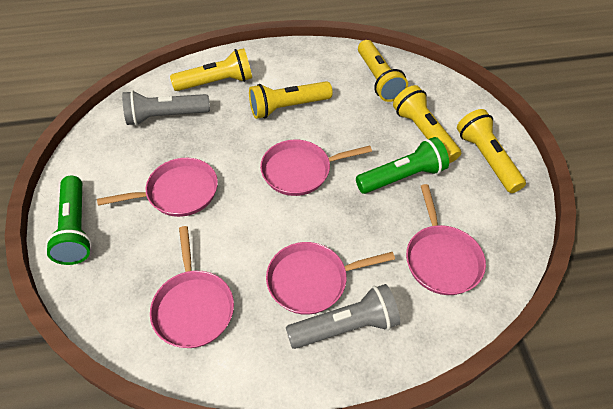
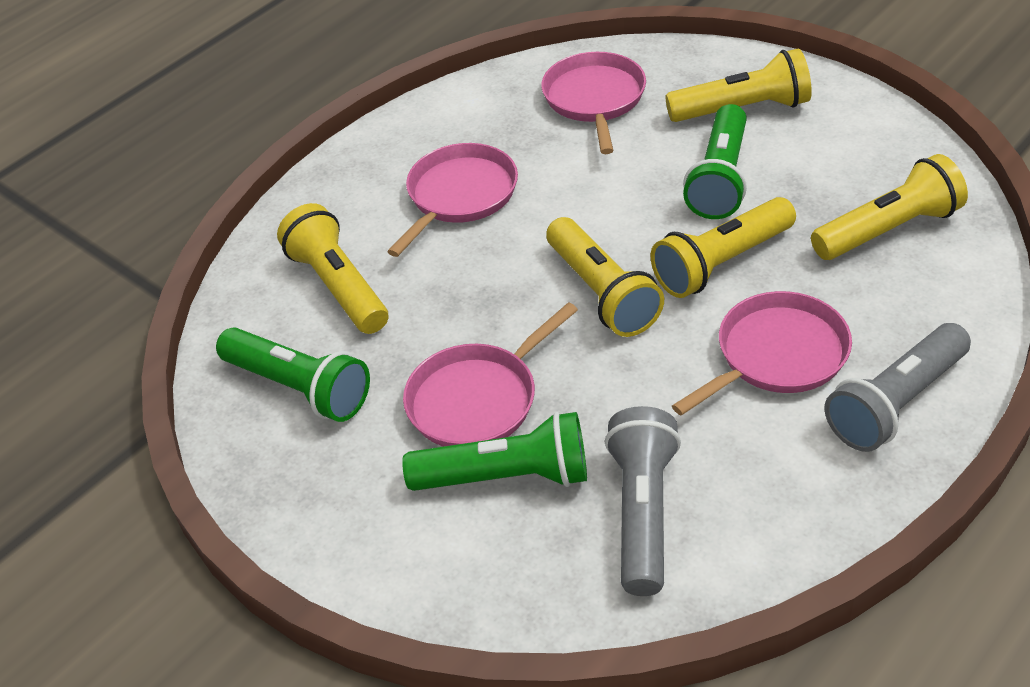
green flashlight: [46,176,92,265] [356,137,449,194] = 2 -> [216,327,370,422] [402,412,587,491] [683,104,747,219] = 3
pink pan: [97,158,218,217] [150,226,234,348] [260,140,372,196] [266,242,395,315] [406,184,486,295] = 5 -> [387,143,518,257] [403,302,578,447] [541,52,646,154] [672,291,852,416] = 4

